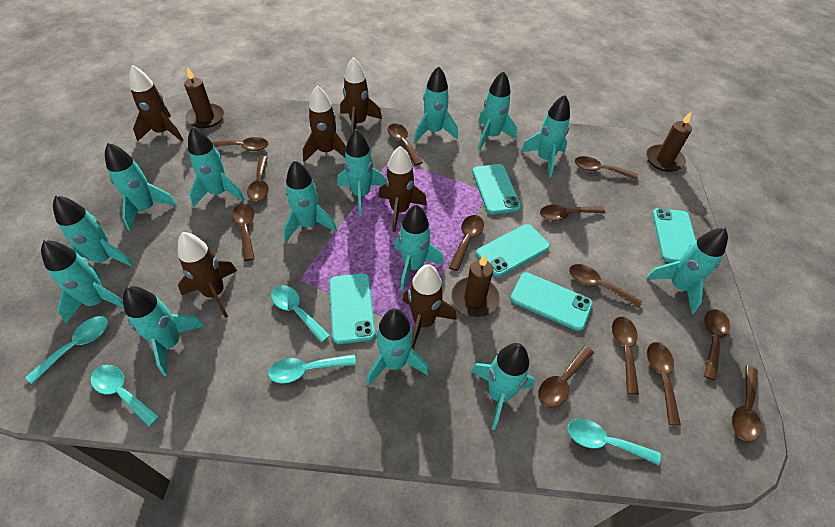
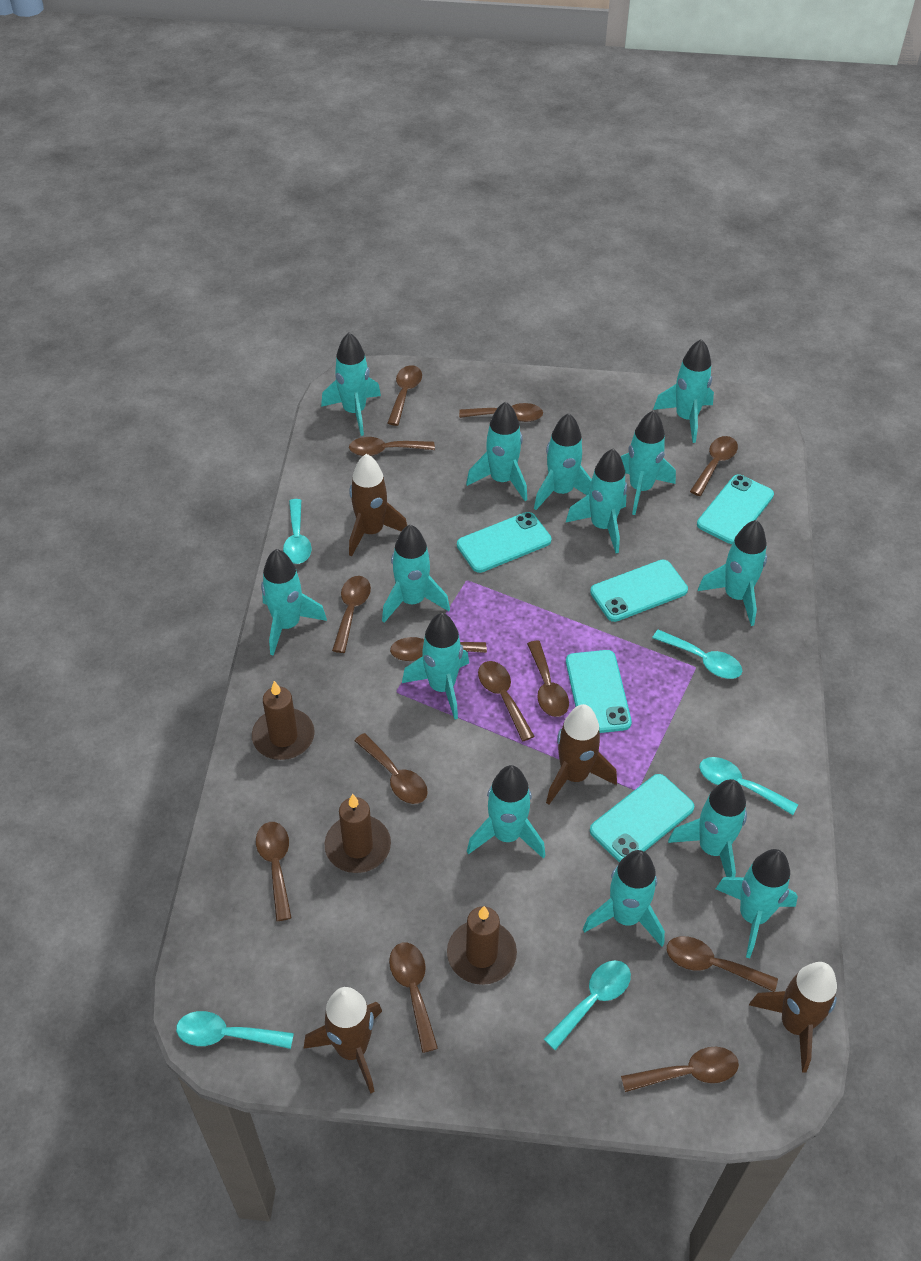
brown rocket: [129,65,184,142] [178,232,237,318] [303,85,346,162] [340,57,382,134] [378,146,427,232] [402,264,457,349] = 6 -> [304,987,382,1094] [349,454,407,557] [546,704,617,805] [749,962,837,1073] = 4

